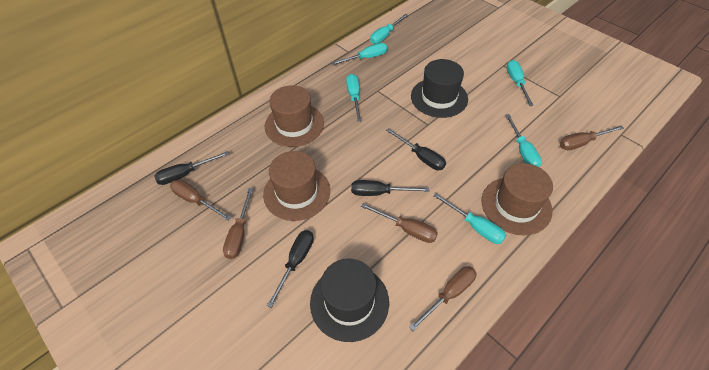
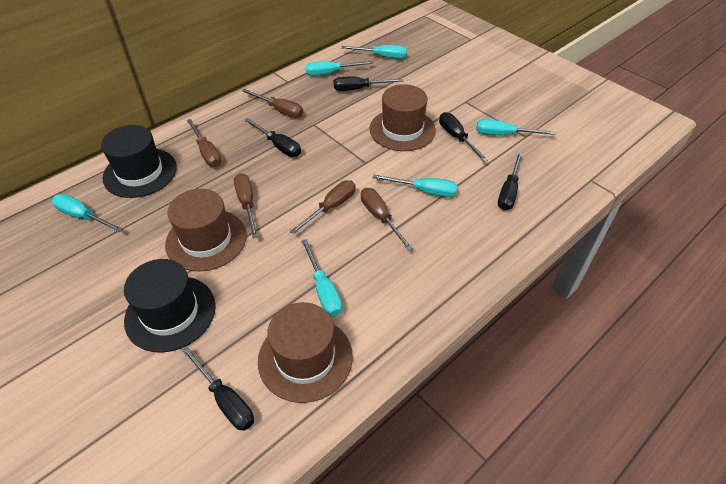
black screwdriver: [154,151,229,185] [267,230,314,308] [351,180,429,196] [386,128,446,170] = 4 -> [182,346,254,431] [244,118,301,157] [333,77,403,91] [439,112,488,162] [498,152,523,210] = 5

